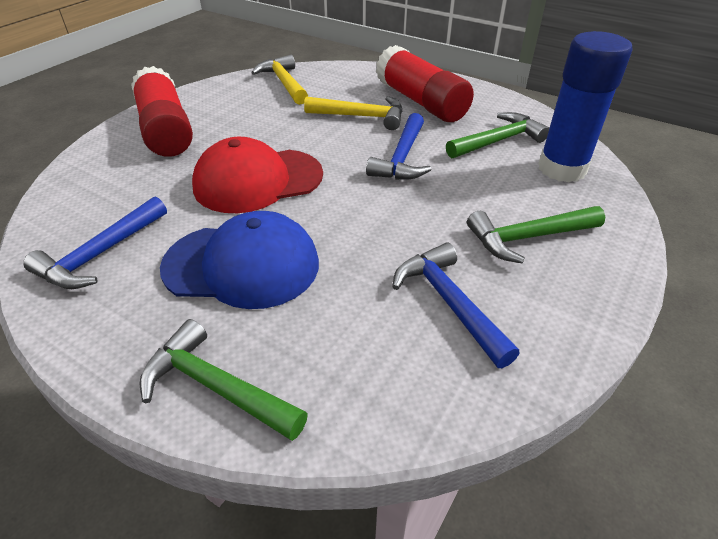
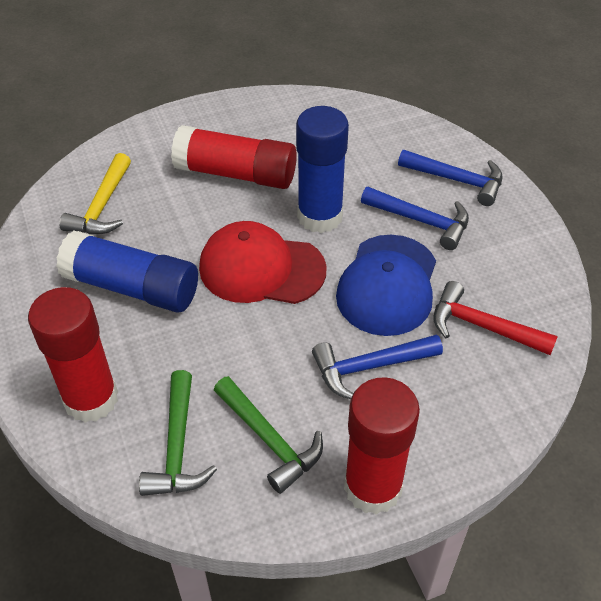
blue glue stick: [538,31,633,183] = 1 -> [56,230,198,313] [296,106,349,233] = 2
green hammer: [139,319,308,441] [446,112,549,158] [467,206,605,263] = 3 -> [139,370,217,496] [214,376,323,494] = 2
red glue stick: [131,66,193,157] [376,45,474,122] = 2 -> [28,287,118,423] [171,125,297,189] [344,377,420,515] = 3
red hammer: none = 0 -> [433,281,558,355] = 1
yellow hammer: [251,55,308,105] [304,96,403,130] = 2 -> [59,153,131,234] = 1

